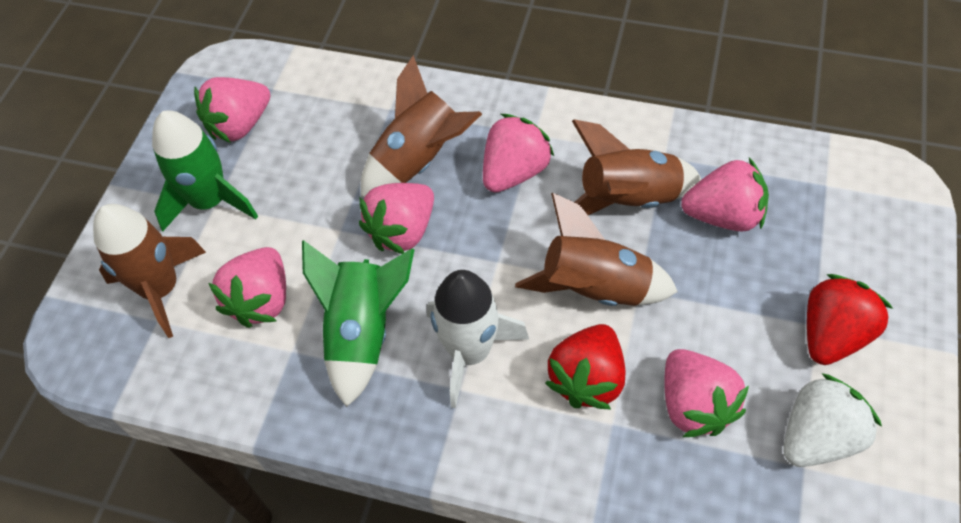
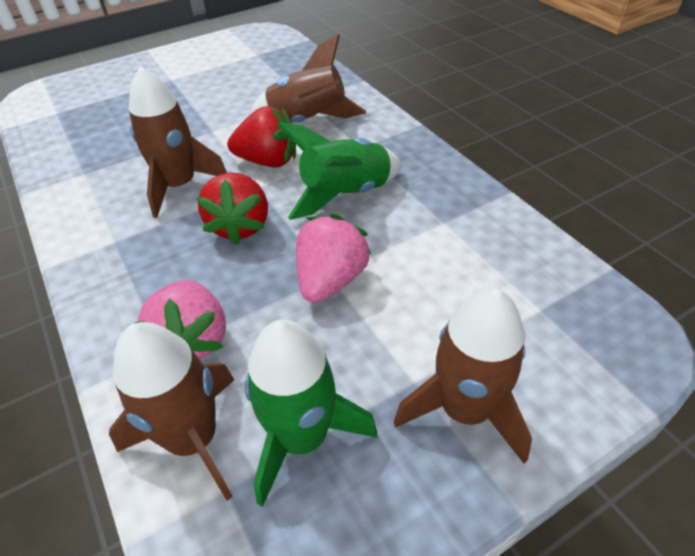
pink strawberry: [194,77,270,143] [209,247,286,328] [359,183,434,254] [483,114,554,192] [664,349,749,437] [681,158,769,232] = 6 -> [135,280,226,359] [296,214,371,303] = 2
white rocket: [427,270,529,408] = 1 -> none = 0
white strawberry: [783,373,882,467] = 1 -> none = 0

